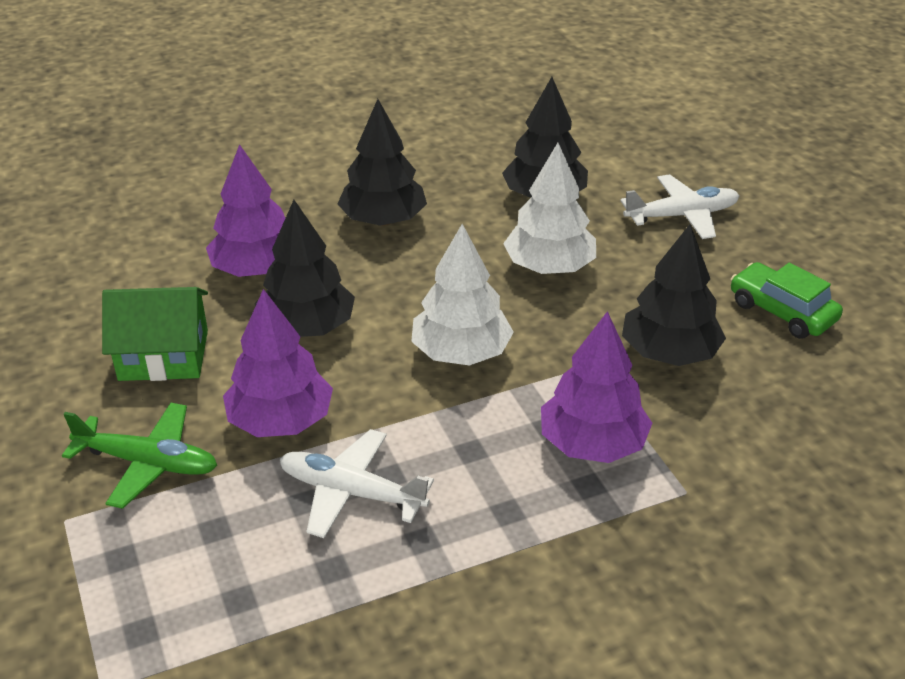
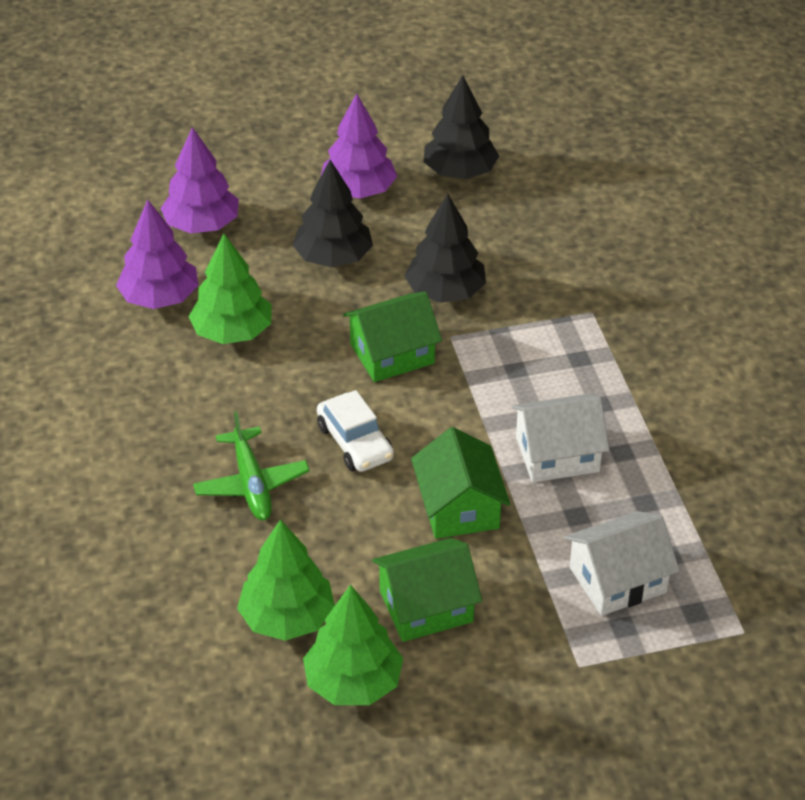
black tree: [255,200,355,337] [337,99,427,226] [502,77,588,198] [622,224,726,366] = 4 -> [293,160,373,268] [404,194,486,303] [424,75,499,179] = 3
green car: [731,262,843,339] = 1 -> none = 0
green house: [102,287,208,381] = 1 -> [343,291,442,382] [372,538,482,642] [411,427,510,539] = 3
green tree: none = 0 -> [188,234,271,344] [237,519,335,641] [303,585,403,705] = 3
white car: none = 0 -> [317,390,394,472] = 1
white house: none = 0 -> [511,394,609,482] [564,511,680,616] = 2
white plane: [280,429,434,538] [620,174,739,239] = 2 -> none = 0
white tree: [411,224,514,366] [503,143,596,274] = 2 -> none = 0

